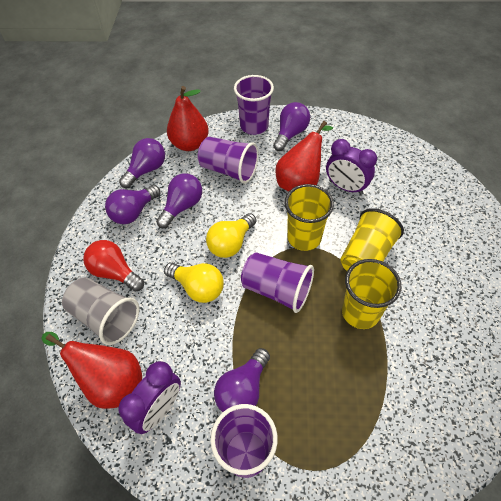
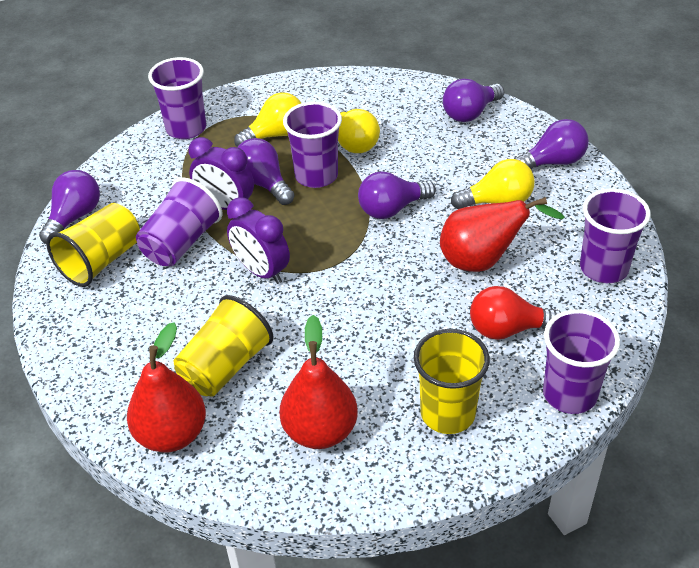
grey cup: [62,277,139,345] = 1 -> none = 0
purple cup: [198,137,259,184] [210,404,278,478] [234,75,274,135] [241,252,314,313] = 4 -> [136,178,222,266] [148,57,206,139] [283,102,342,188] [543,309,620,414] [580,188,651,283] = 5
yellow light bulb: [164,263,224,303] [206,213,256,258] = 2 -> [234,92,301,147] [337,107,380,153] [451,159,535,209] = 3

